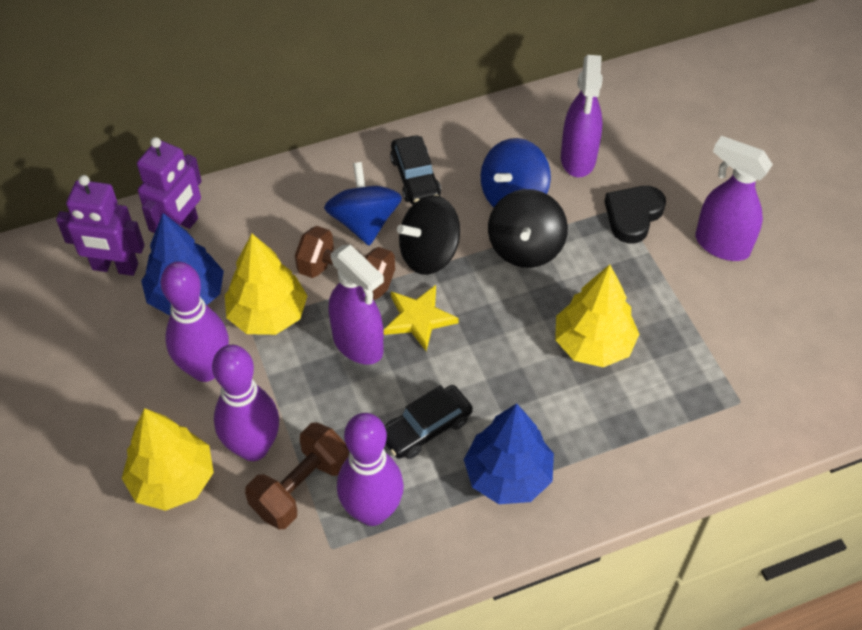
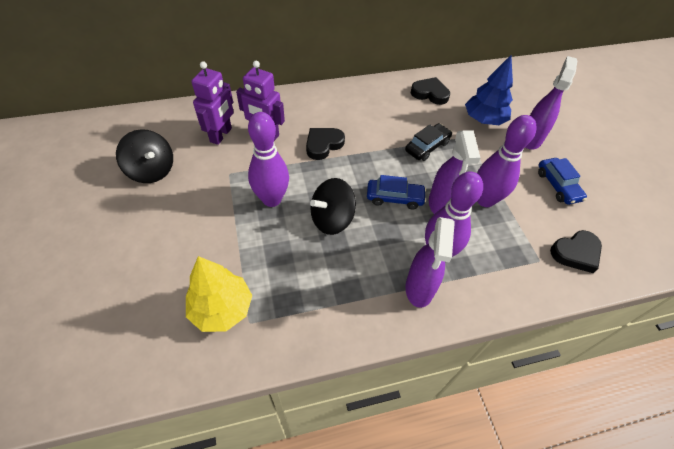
black car: [385,385,473,459] [390,135,441,205] = 2 -> [405,123,452,161] = 1
black heart: [604,186,666,243] = 1 -> [306,128,345,160] [411,77,450,105] [550,230,602,273] = 3
blue car: none = 0 -> [367,175,426,209] [538,158,587,205] = 2
blue spinning top: [324,162,402,246] [481,138,551,207] = 2 -> none = 0
blue tree: [141,213,224,316] [464,403,554,504] = 2 -> [465,55,513,125] = 1
brown dumbbell: [245,423,349,529] [295,226,395,300] = 2 -> none = 0
yellow star: [384,285,459,351] = 1 -> none = 0
yellow tree: [122,408,214,511] [225,234,307,335] [555,264,639,367] = 3 -> [186,256,252,332] = 1

